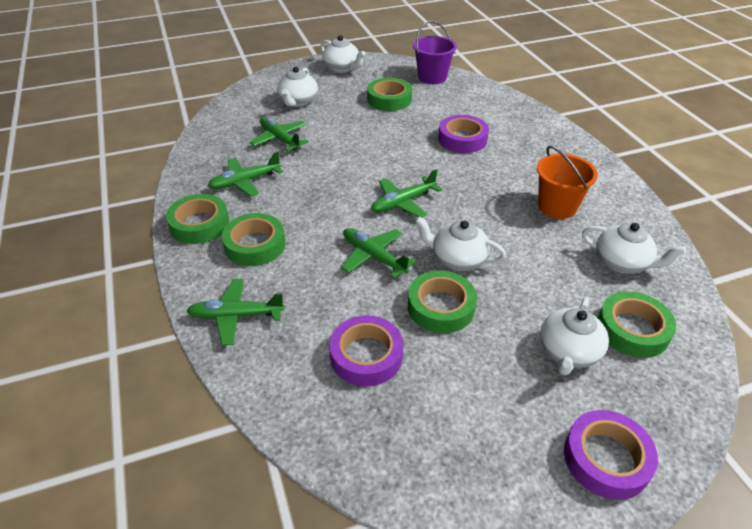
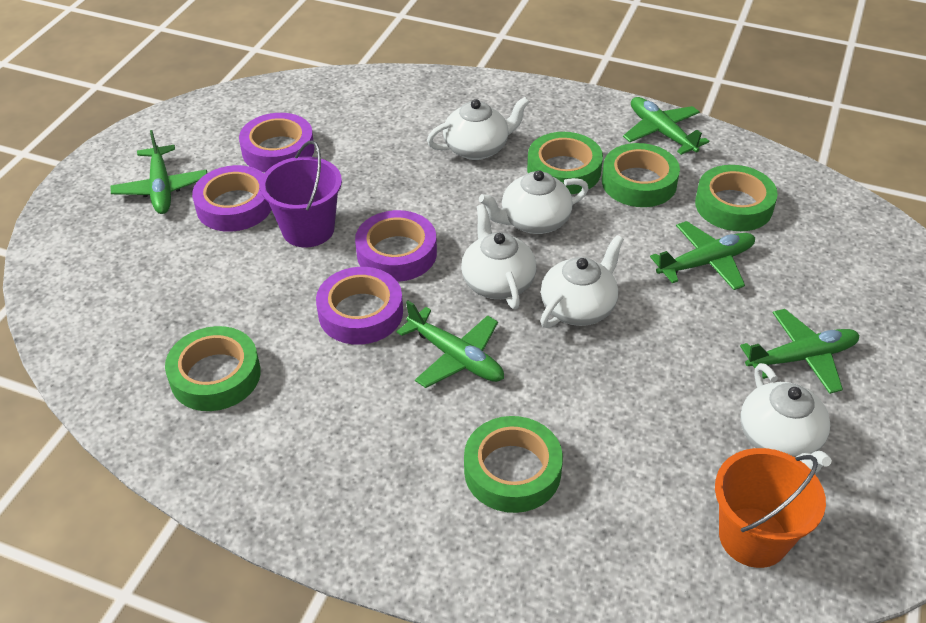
purple tape: [329,315,403,386] [438,115,489,153] [564,410,658,500] = 3 -> [192,165,272,232] [239,113,315,172] [316,267,403,345] [355,210,437,282] = 4

